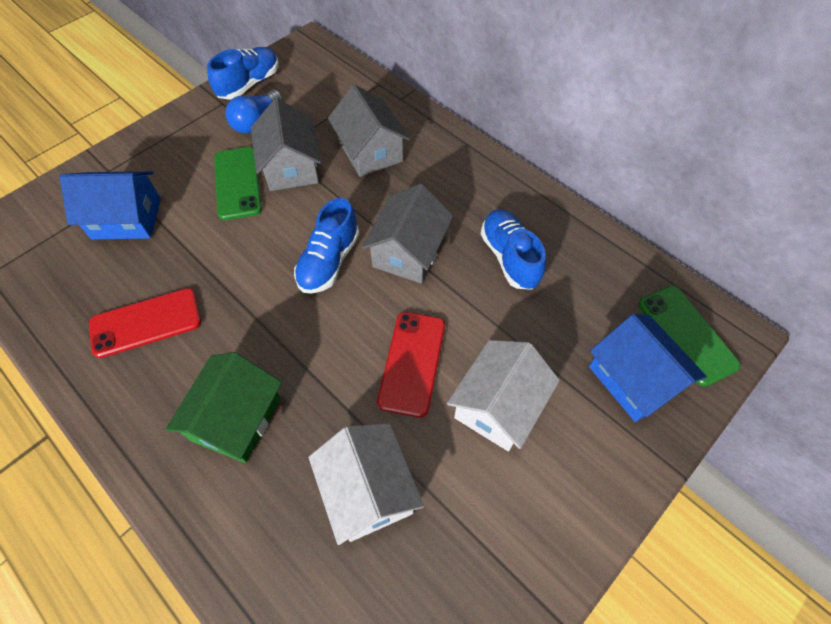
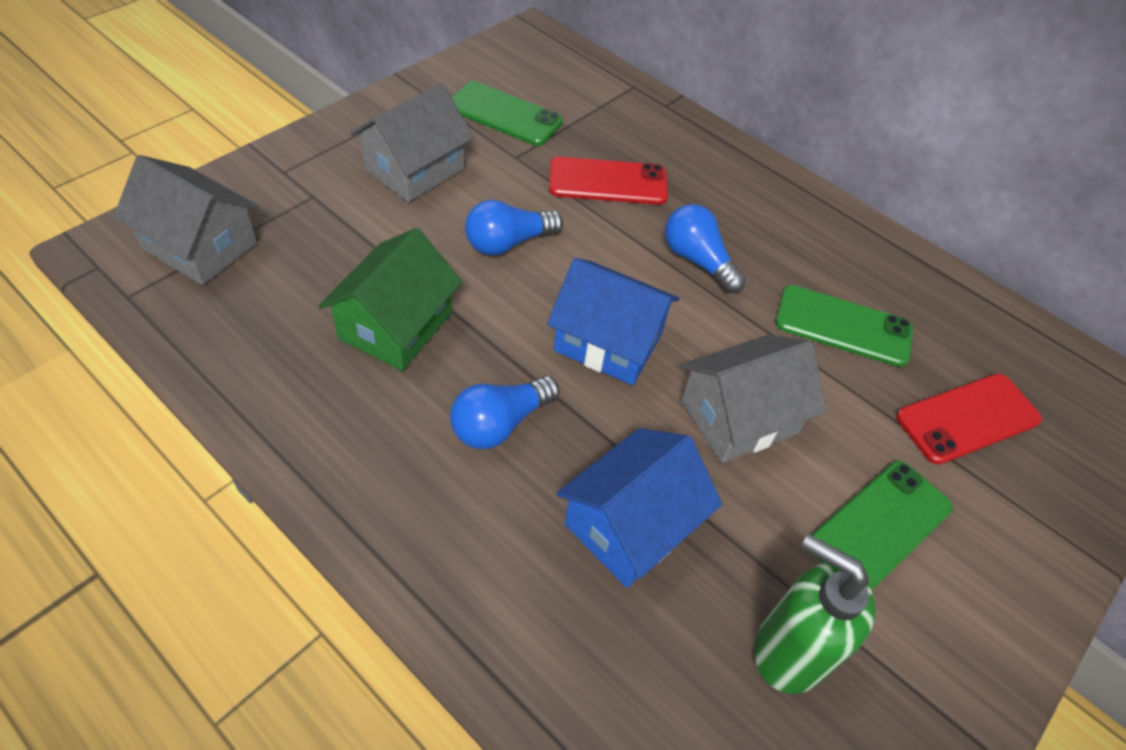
blue light bulb: [225,89,283,134] = 1 -> [450,376,559,449] [465,200,563,256] [665,204,746,293] = 3
blue shoe: [207,47,279,100] [294,198,360,294] [481,210,546,290] = 3 -> none = 0
green phone: [214,147,262,220] [638,286,741,387] = 2 -> [452,81,563,146] [775,285,913,367] [812,461,953,591] = 3
green soap dispenser: none = 0 -> [754,534,875,694] = 1
white house: [308,423,424,545] [447,340,560,451] = 2 -> none = 0

